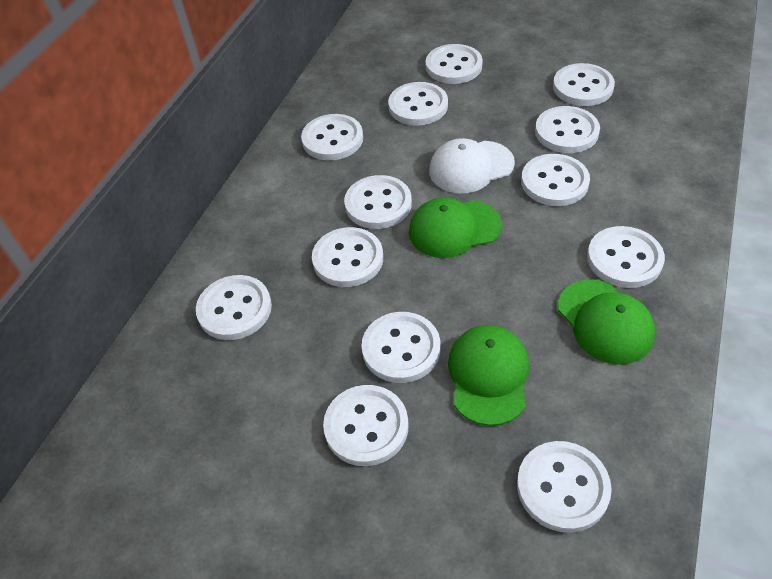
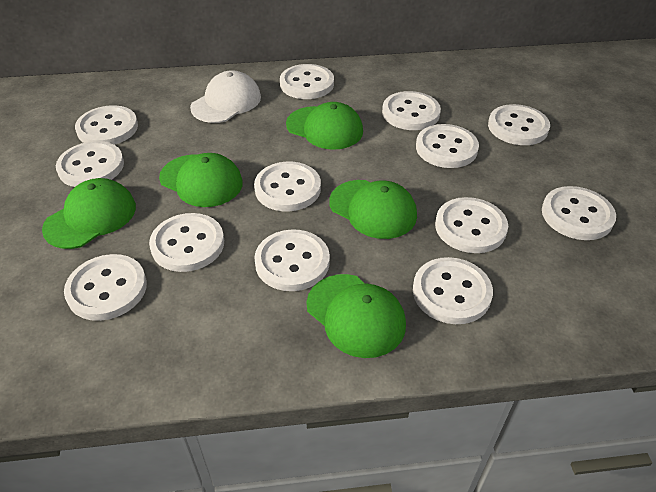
green cap: [409,197,502,258] [448,325,529,426] [558,279,655,365] = 3 -> [42,178,136,249] [159,153,243,207] [286,102,363,150] [306,274,406,358] [329,180,417,239] = 5

